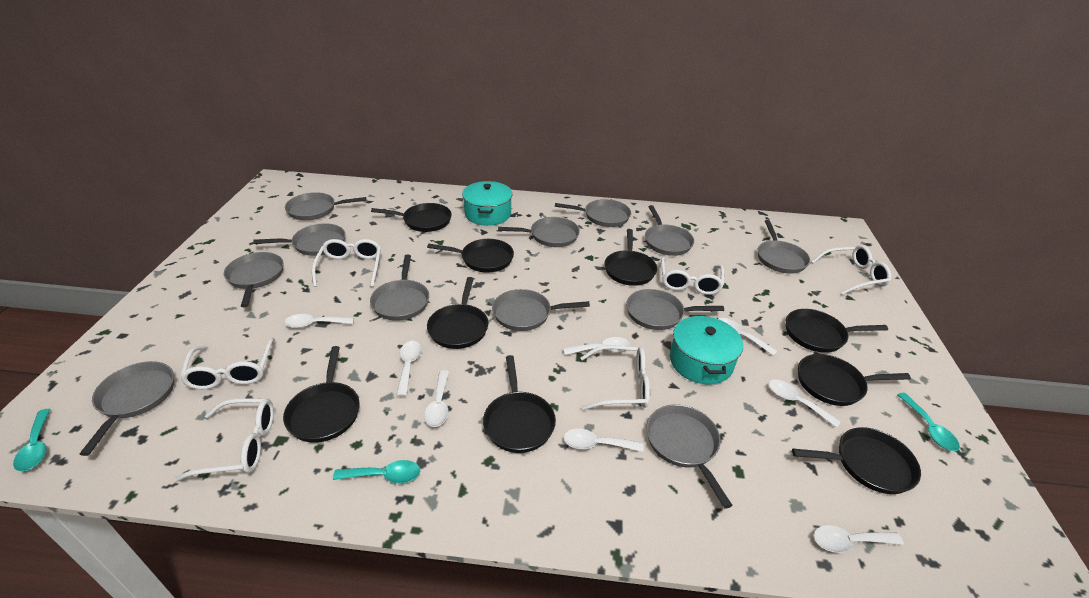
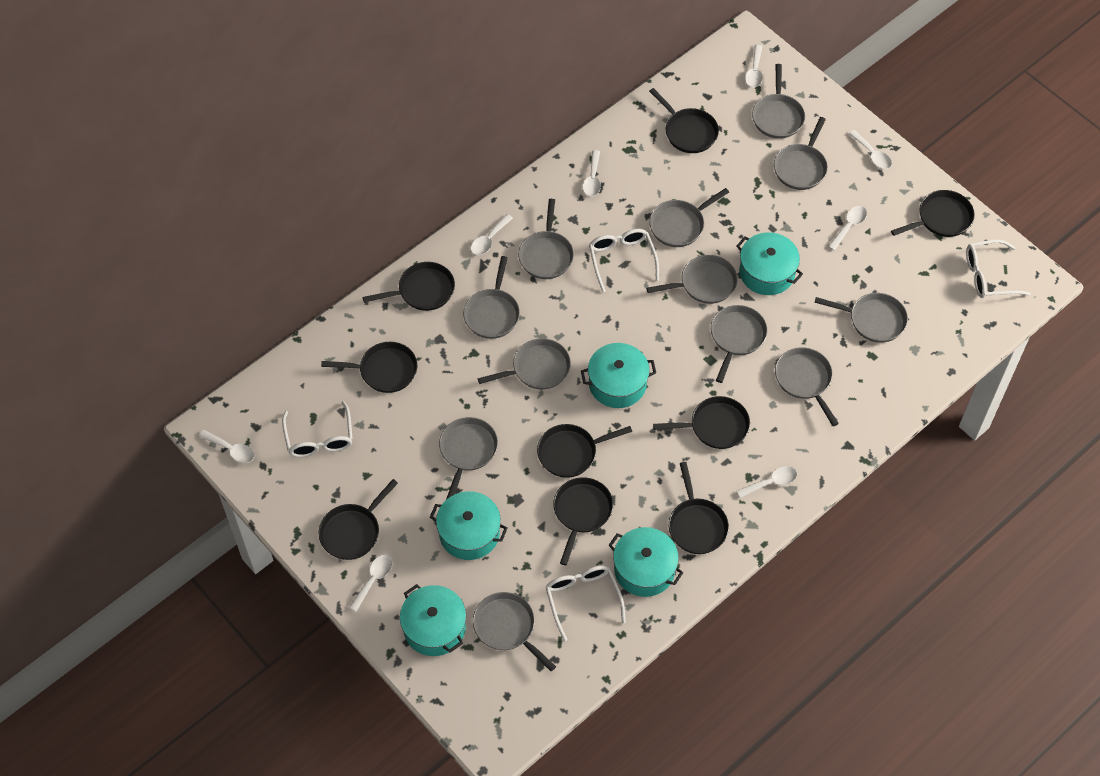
turquoise pot: [462,181,512,226] [670,315,743,385] = 2 -> [400,584,466,656] [430,491,508,560] [581,343,656,408] [608,527,683,597] [736,232,803,295] = 5
turquoise spoon: [13,409,51,471] [333,460,420,483] [897,393,960,451] = 3 -> none = 0
white glasses: [174,398,274,482] [180,338,275,390] [312,239,381,287] [580,345,650,410] [661,257,724,295] [811,245,891,295] = 6 -> [282,401,353,457] [546,565,626,641] [589,229,659,292] [966,240,1031,298] = 4

